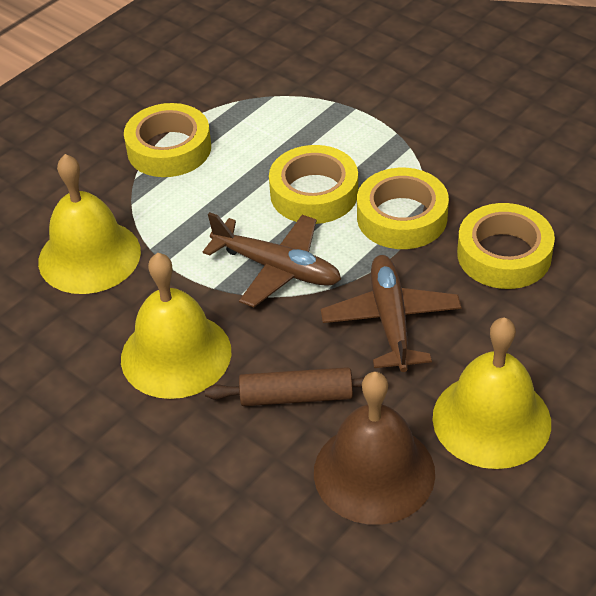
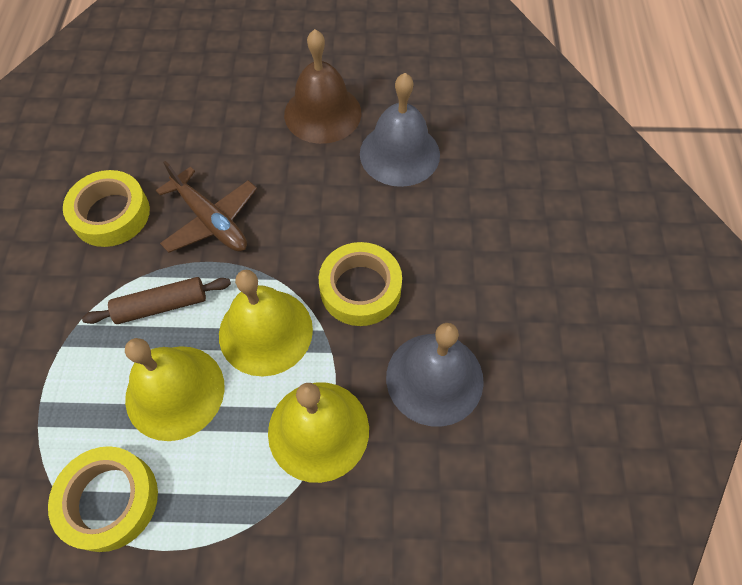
brown plane: [203,212,341,307] [321,255,461,372] = 2 -> [156,161,257,253] = 1
grey bell: none = 0 -> [360,73,440,187] [386,323,484,427] = 2
yellow tape: [124,103,211,177] [269,145,358,224] [357,168,449,249] [457,203,555,289] = 4 -> [48,446,158,552] [63,170,150,247] [319,242,402,326] = 3

